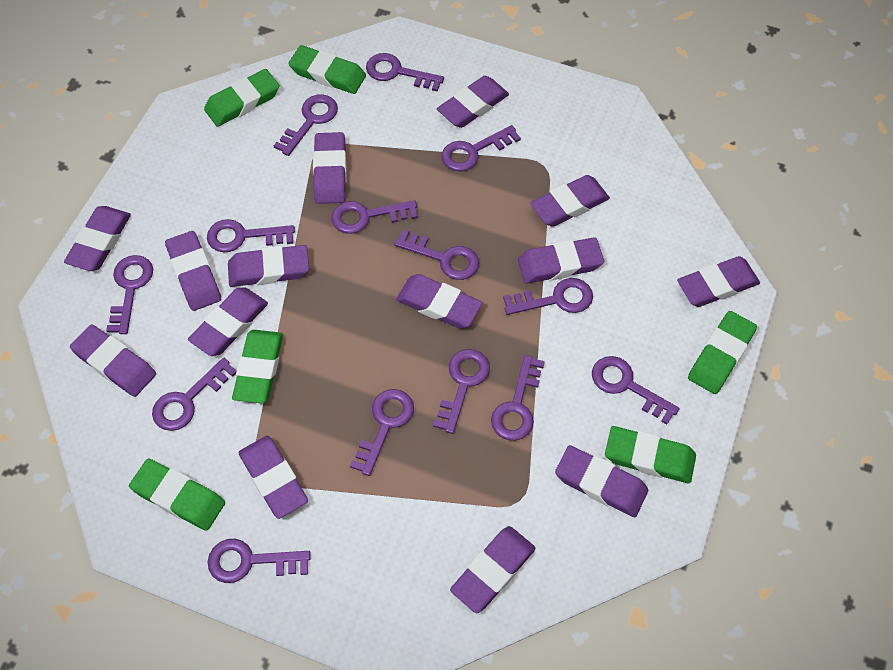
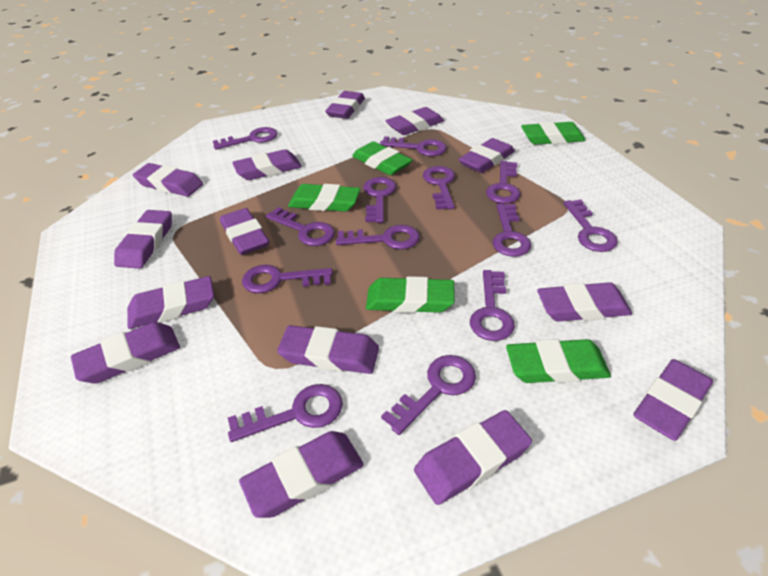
green eraser: [129,459,225,531] [204,69,279,127] [232,330,283,404] [288,45,366,94] [605,426,696,483] [688,311,757,394] = 6 -> [288,184,360,212] [352,141,413,175] [366,276,455,313] [506,339,611,383] [521,122,586,145] = 5
purple key: [106,255,153,334] [152,357,237,431] [207,219,295,253] [207,539,311,583] [274,95,338,156] [331,200,418,234] [350,389,414,476] [366,53,444,91] [394,229,479,280] [433,349,490,434] [441,125,521,172] [491,355,545,441] [503,278,593,315] [592,356,680,425] = 14 -> [213,127,278,150] [228,384,343,442] [242,265,333,293] [266,207,335,246] [336,225,420,249] [364,177,396,223] [380,136,447,156] [381,355,476,435] [423,166,455,210] [470,270,515,341] [486,161,520,204] [493,204,531,257] [563,200,618,252] = 13

